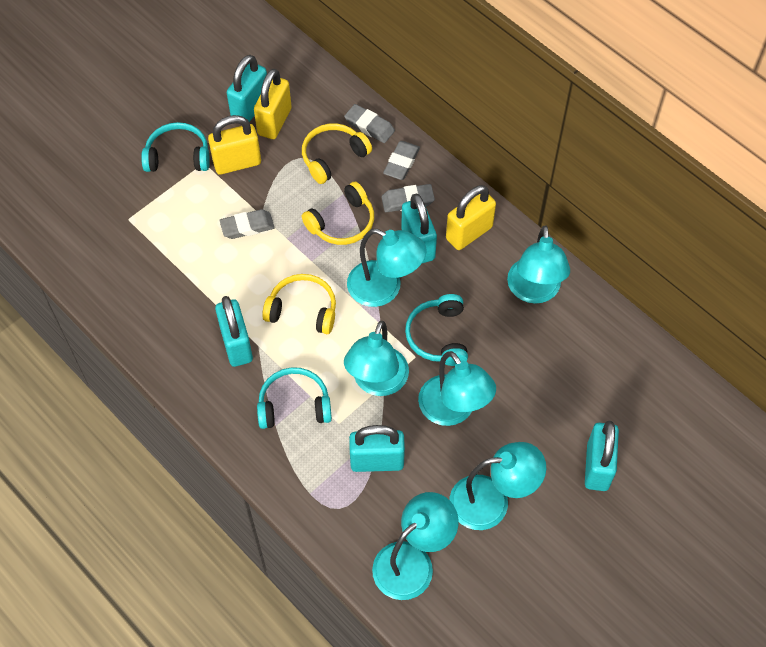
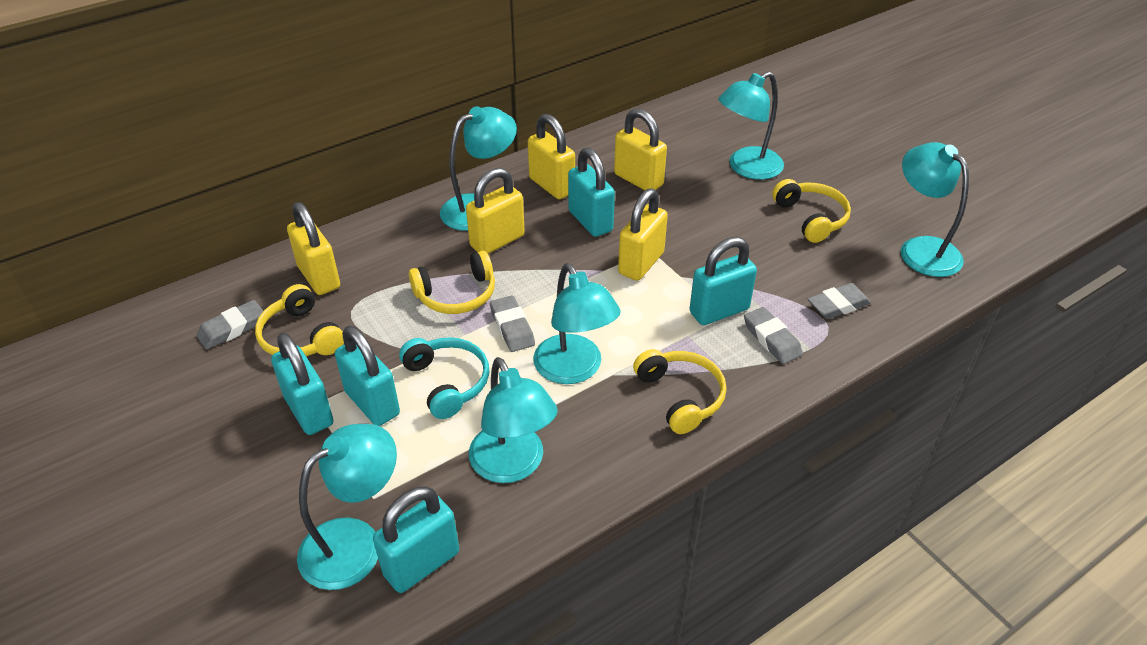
turquoise headphones: [141,122,210,172] [257,367,332,429] [405,294,468,366] = 3 -> [399,337,489,419] = 1
yellow headphones: [262,274,336,334] [302,123,372,184] [302,181,374,245] = 3 -> [255,284,344,356] [409,251,495,314] [633,349,727,434] [772,179,851,243] = 4
yellow padlock: [208,115,261,175] [254,69,291,139] [446,185,496,250] = 3 -> [287,202,340,295] [466,168,525,254] [528,114,575,199] [614,108,667,190] [618,188,668,281] = 5

